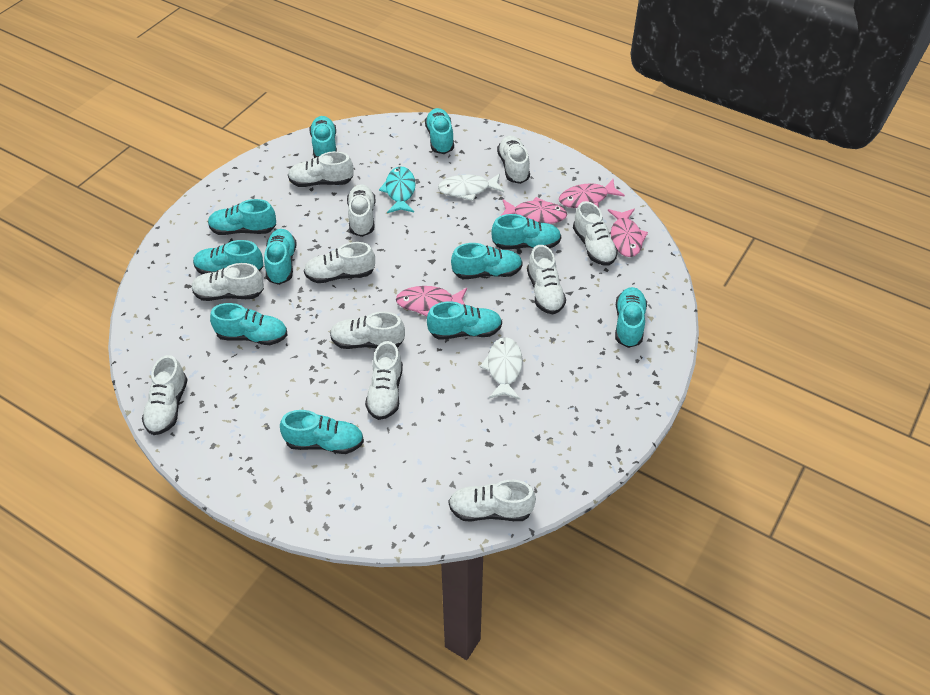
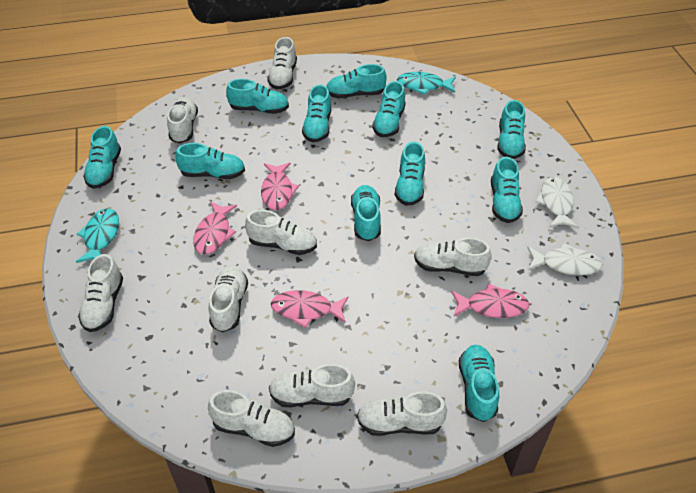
turquoise fish: [379,166,416,213] = 1 -> [76,208,119,263] [397,72,456,95] = 2
white shoe: [142,355,188,435] [191,263,264,301] [288,151,353,187] [304,242,375,283] [330,312,405,349] [347,184,375,237] [365,341,403,420] [449,480,536,522] [497,136,530,184] [527,245,566,314] [573,201,618,266] = 11 -> [78,254,123,332] [167,97,198,143] [208,390,295,447] [209,266,248,332] [245,210,317,255] [267,37,297,90] [269,364,355,407] [357,391,447,436] [414,238,492,276] = 9

